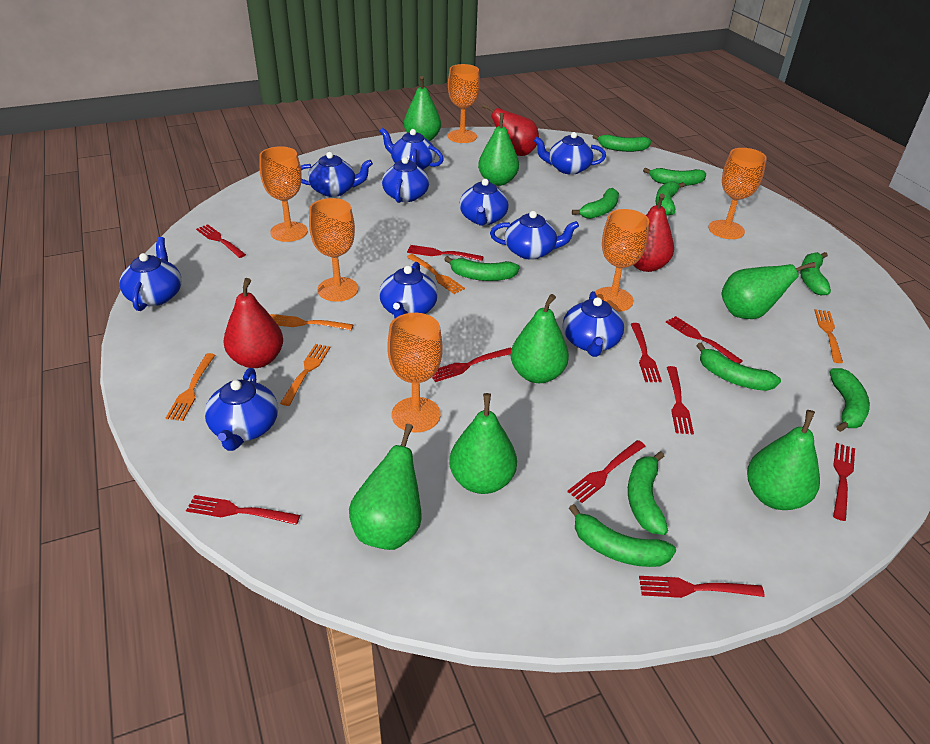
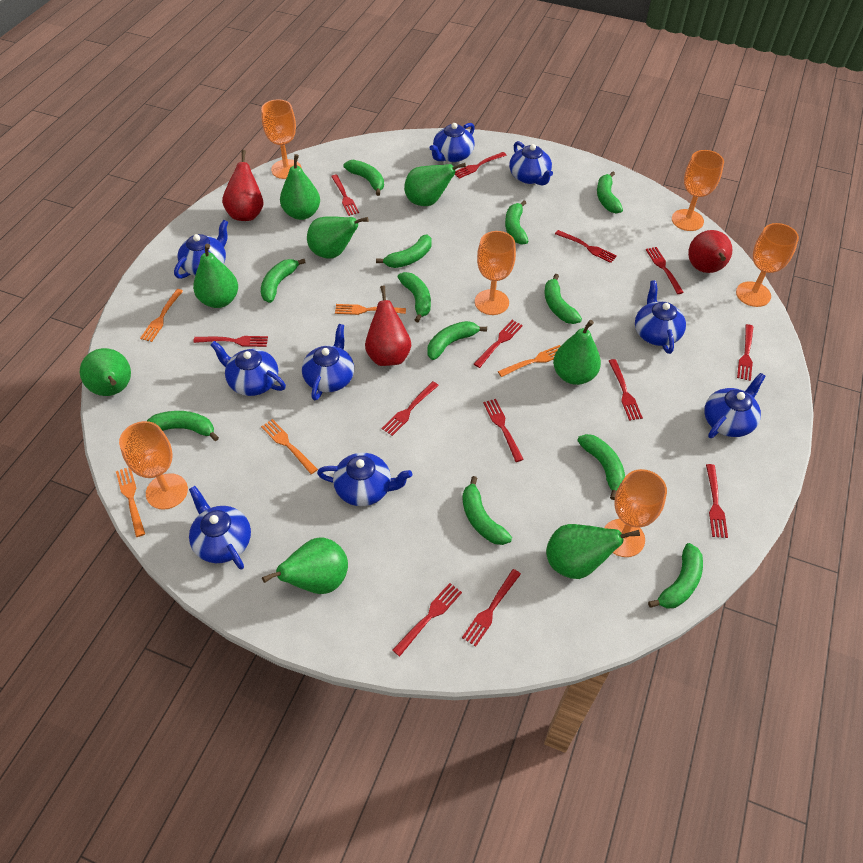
blue teapot: [119,237,182,311] [205,368,278,451] [301,152,373,197] [379,262,438,318] [380,128,444,170] [382,148,429,203] [460,179,509,226] [490,211,579,260] [534,132,606,175] [563,291,624,357] = 10 -> [174,220,228,279] [189,486,251,570] [211,341,286,396] [302,324,354,400] [317,453,412,506] [429,123,475,162] [509,141,553,186] [635,280,686,354] [704,373,766,438] = 9
green banana: [444,256,520,281] [569,504,676,567] [572,188,619,219] [593,134,651,152] [628,451,668,535] [643,168,706,186] [656,181,685,216] [696,343,781,391] [800,252,831,295] [830,368,870,432] = 10 -> [147,411,219,441] [261,259,306,303] [344,160,384,196] [376,234,431,268] [398,272,431,322] [428,321,487,360] [462,476,512,545] [505,200,529,245] [545,274,582,324] [577,434,625,500] [597,171,623,213] [648,543,703,609] = 12
green pear: [349,424,422,550] [404,76,441,141] [449,393,517,494] [478,113,519,186] [511,294,569,383] [721,262,815,319] [747,410,820,510] = 7 -> [80,348,131,396] [193,244,238,308] [262,537,348,594] [280,154,320,220] [307,217,368,259] [404,163,466,206] [546,524,640,579] [553,320,601,385] = 8
red fork: [186,495,300,525] [196,224,246,258] [407,245,484,261] [432,347,512,382] [567,440,646,503] [631,323,662,382] [639,576,765,598] [666,316,743,364] [667,366,694,435] [833,443,855,521] = 10 -> [193,336,268,347] [331,175,359,216] [381,381,439,436] [392,583,462,656] [455,152,507,179] [462,569,521,647] [474,320,523,368] [483,399,524,462] [555,230,617,263] [609,359,643,421] [646,247,684,294] [706,464,728,538] [737,324,754,381] = 13

